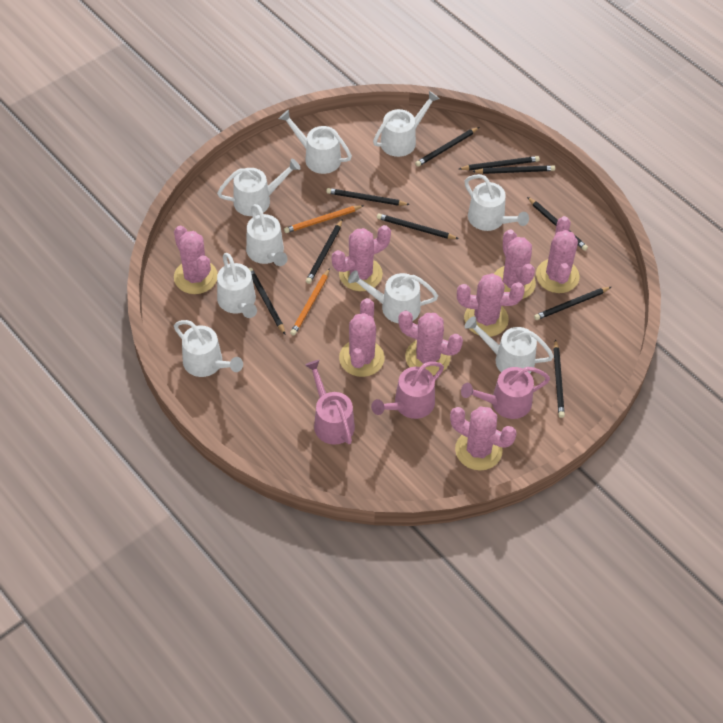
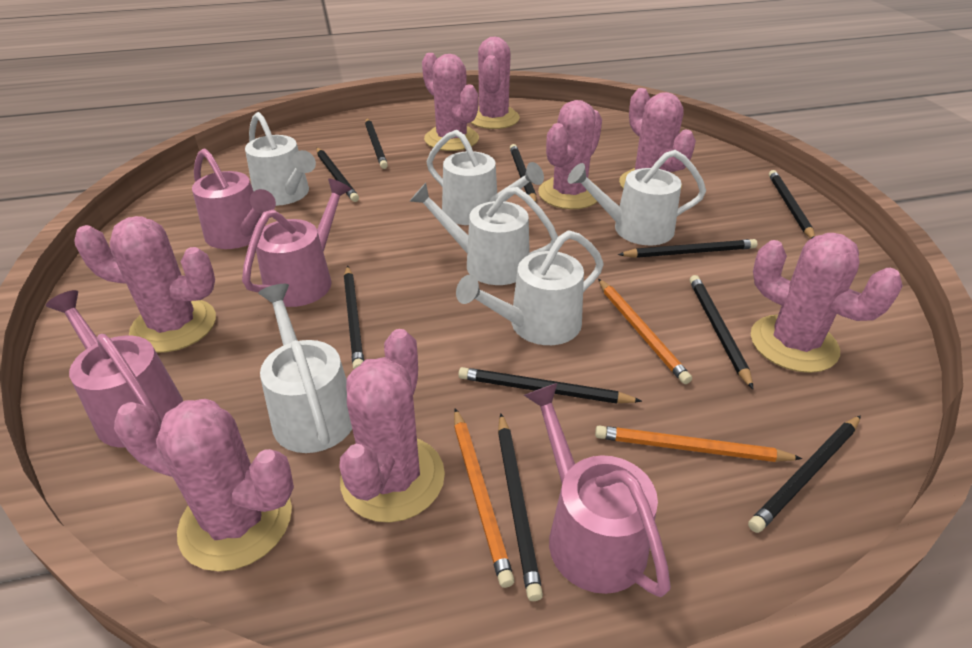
orange pencil: [284,205,364,233] [290,268,330,336] = 2 -> [454,408,515,588] [595,426,803,462] [598,279,692,384] = 3
pink watering can: [305,360,355,445] [371,362,444,419] [461,367,550,419] = 3 -> [46,290,183,448] [192,148,276,249] [242,179,351,307] [524,383,671,597] = 4
white watering can: [174,320,243,377] [217,158,301,216] [217,253,257,318] [246,204,288,266] [279,110,352,174] [348,270,438,323] [373,91,440,157] [465,174,529,231] [465,316,554,373] = 9 -> [245,112,316,206] [258,284,352,453] [410,183,558,285] [427,130,544,225] [456,230,604,345] [568,150,706,245] = 6

